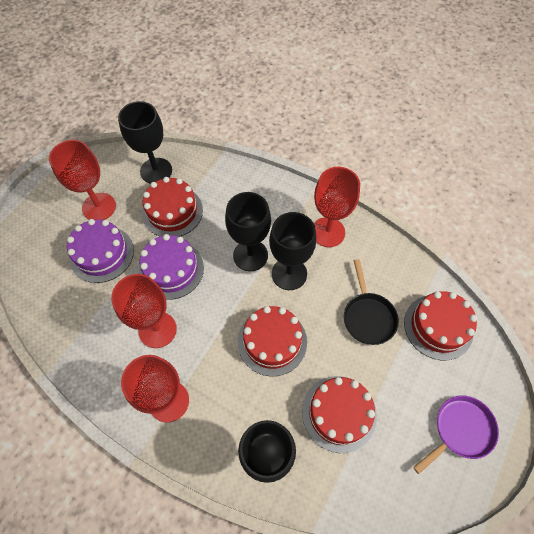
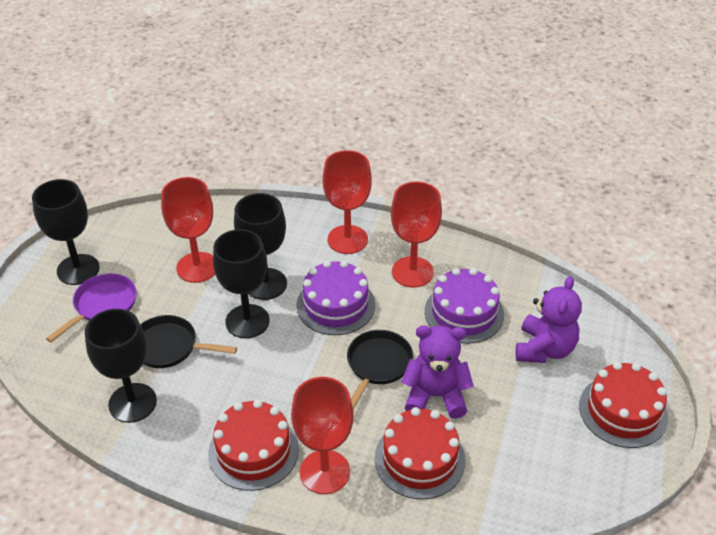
black pan: [344,259,399,345] = 1 -> [140,315,237,368] [347,330,413,410] = 2
purple teddy bear: none = 0 -> [401,325,474,419] [515,276,582,363] = 2
red cake: [142,177,203,237] [238,306,307,376] [302,376,377,453] [404,291,477,360] = 4 -> [208,399,299,491] [374,407,465,499] [579,362,668,448] = 3

